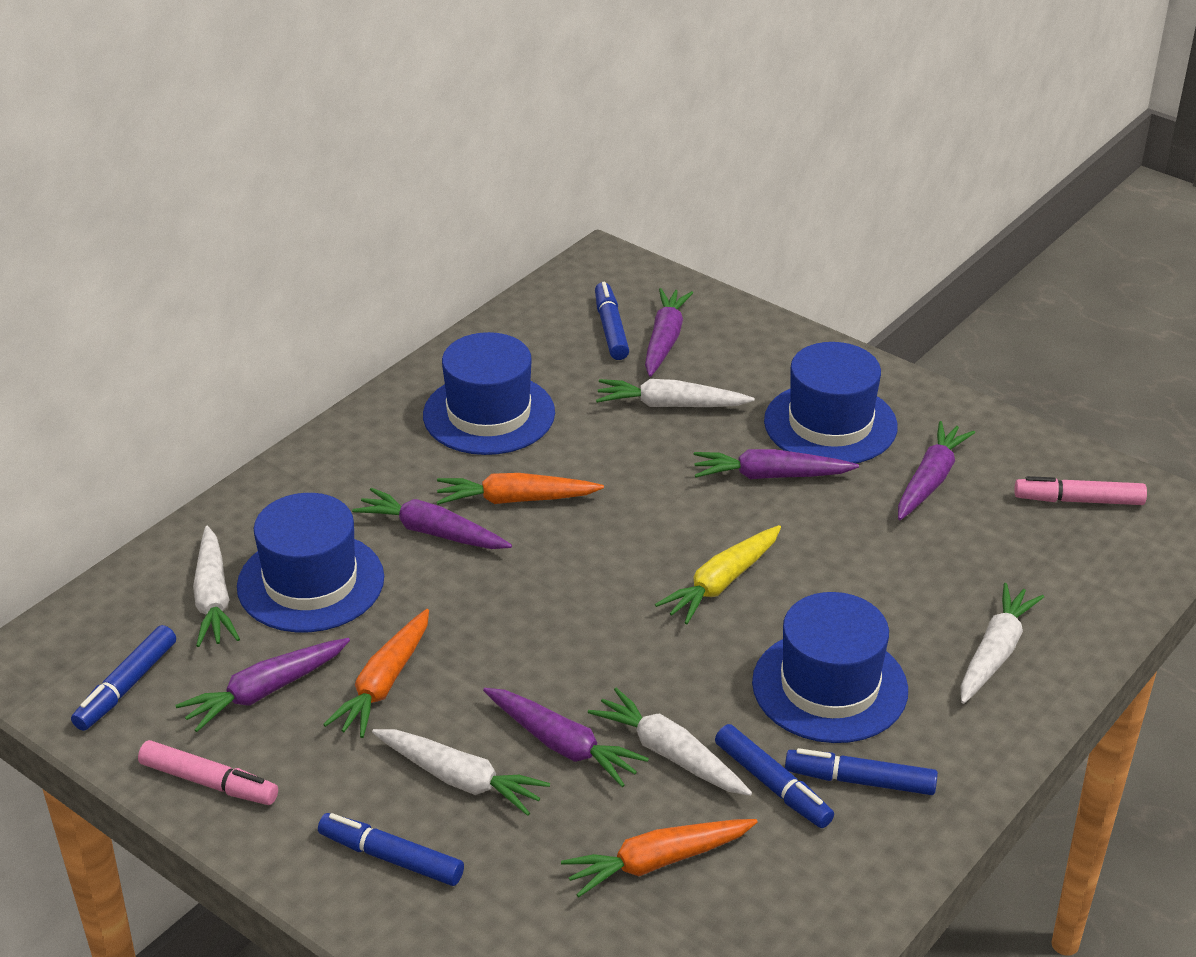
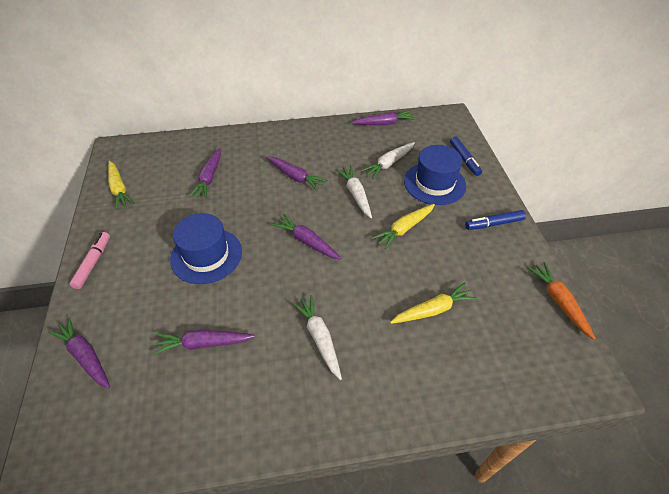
blue hat: [237,493,384,632] [423,332,555,455] [752,592,908,743] [764,342,898,463] = 4 -> [170,213,242,284] [404,145,466,205] = 2
blue marker: [71,625,176,731] [318,813,464,886] [595,282,629,360] [715,724,834,828] [785,748,938,795] = 5 -> [450,136,482,176] [465,210,526,230] = 2
orange carrot: [323,609,429,738] [437,473,604,505] [561,819,758,898] = 3 -> [528,262,596,339] = 1
pink marker: [138,740,278,805] [1014,476,1147,505] = 2 -> [69,232,110,289] = 1
white carrot: [193,526,240,647] [372,729,550,816] [588,688,752,796] [596,379,755,407] [961,583,1044,704] = 5 -> [292,295,342,380] [336,166,372,218] [361,142,415,179] = 3
yellow carrot: [655,525,781,624] = 1 -> [108,161,134,210] [372,204,435,250] [390,283,477,324] = 3

